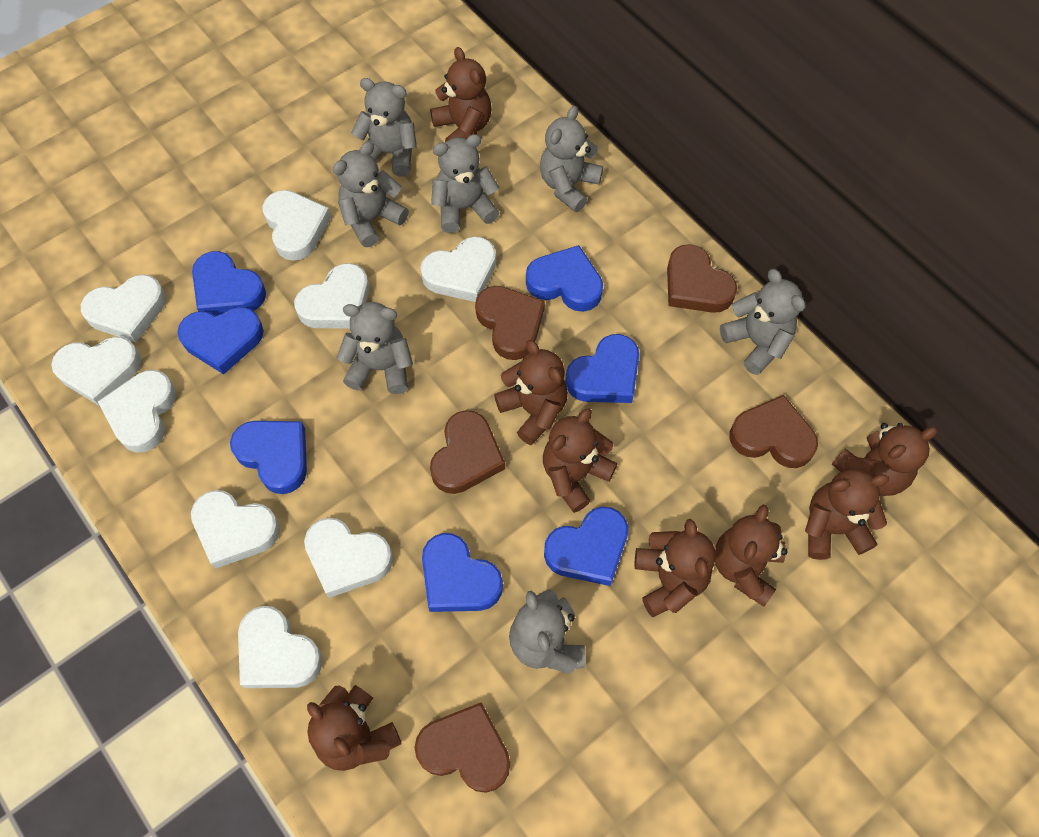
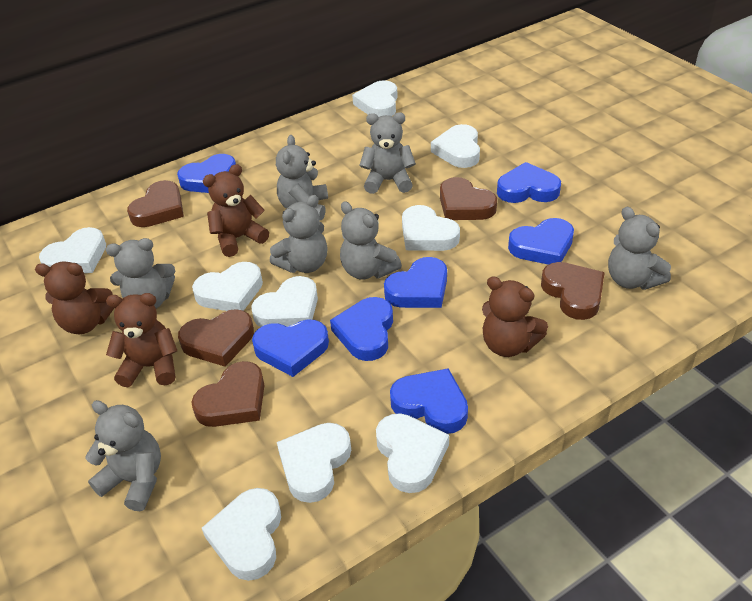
brown teddy bear: [307,685,401,771] [430,47,492,142] [494,340,568,445] [543,409,617,513] [635,519,716,617] [715,504,788,607] [805,469,889,560] [832,423,937,496] = 8 -> [35,261,114,334] [106,293,177,387] [203,164,269,257] [482,276,548,357] = 4

